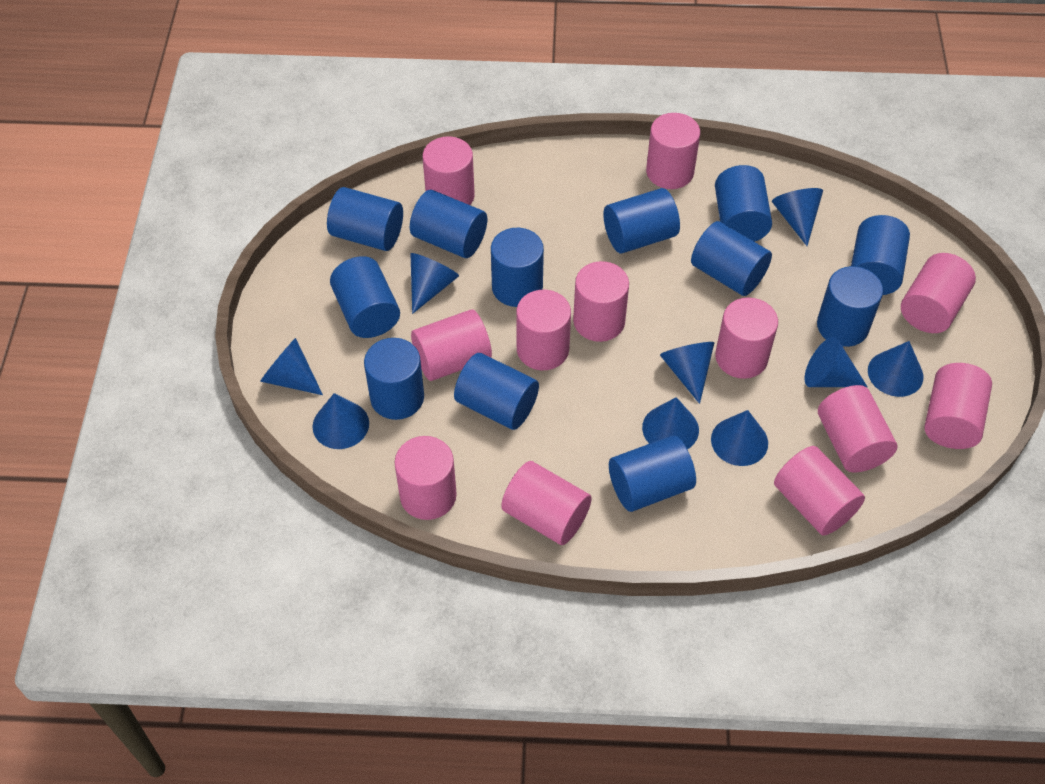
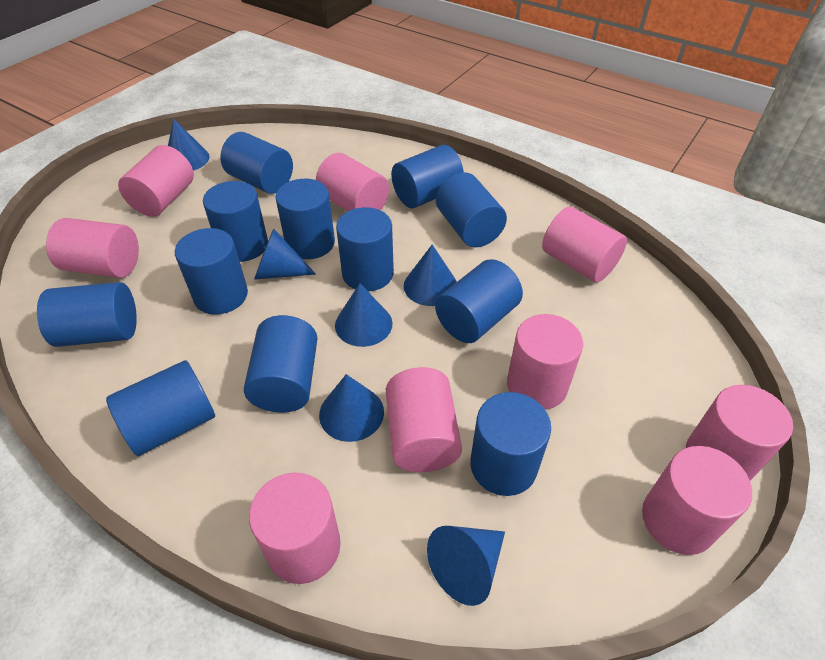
blue cone: [260,338,323,395] [312,393,369,449] [410,253,459,314] [642,397,699,449] [660,342,715,404] [711,410,768,466] [772,188,823,246] [805,337,867,387] [868,341,923,397] = 9 -> [168,119,210,171] [254,228,316,280] [319,374,384,442] [335,283,392,347] [404,245,457,306] [427,526,505,606] = 6
pink cylinder: [395,436,457,520] [411,309,492,381] [423,137,475,205] [501,461,592,545] [516,290,571,370] [573,261,629,342] [646,113,700,189] [715,298,778,379] [774,446,865,536] [818,385,897,472] [901,253,976,333] [924,363,992,449] = 12 -> [46,218,139,278] [118,145,194,217] [249,472,341,584] [316,153,389,211] [386,367,462,472] [507,314,583,410] [542,207,627,282] [642,446,752,555] [686,385,793,481] = 9

